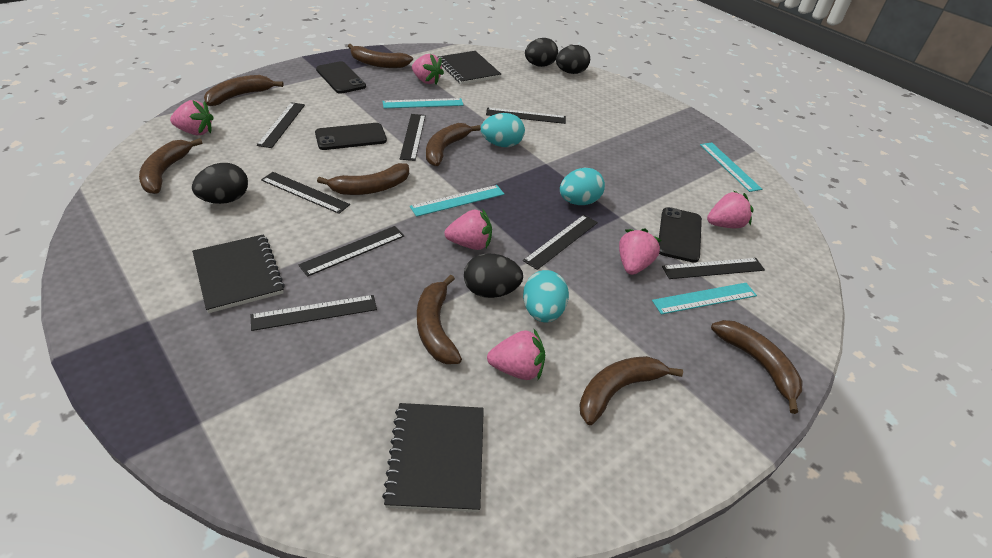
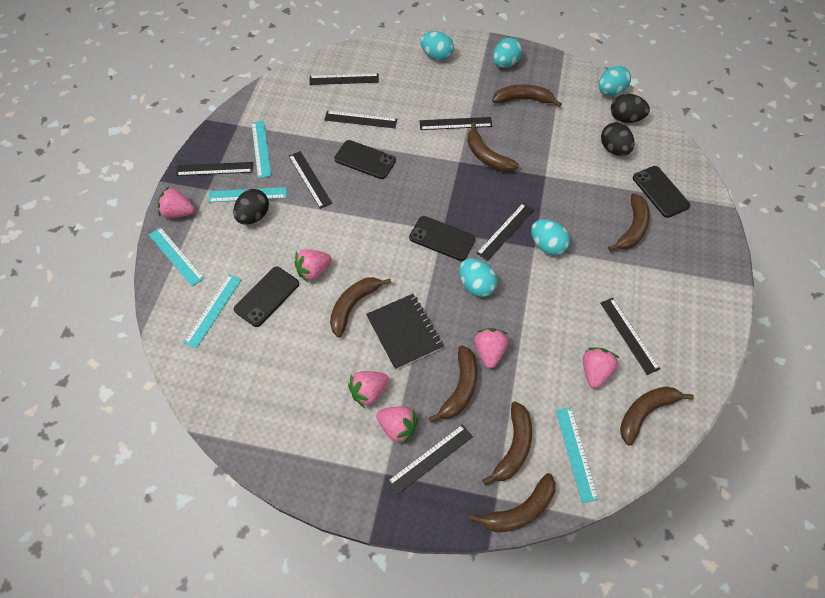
black egg: [192,163,248,204] [464,254,523,298] [525,38,558,67] [556,45,590,74] = 4 -> [233,189,269,225] [601,122,634,156] [611,94,650,123] = 3
black notebook: [192,234,285,313] [382,403,484,512] [438,51,501,85] = 3 -> [366,294,444,370] = 1
black phone: [315,123,387,150] [316,61,366,94] [658,207,702,263] = 3 -> [234,267,299,327] [334,140,396,179] [409,216,476,261] [633,166,690,218] = 4
turquoise egg: [481,113,525,147] [523,270,569,322] [560,168,605,205] = 3 -> [420,31,454,61] [459,258,498,297] [493,38,522,68] [531,219,570,255] [598,66,631,96] = 5
turquoise ruler: [382,98,464,108] [410,185,504,217] [652,283,757,315] [700,143,762,192] = 4 -> [149,227,204,286] [183,274,242,348] [208,187,287,203] [251,121,271,178] [556,407,599,503] = 5

